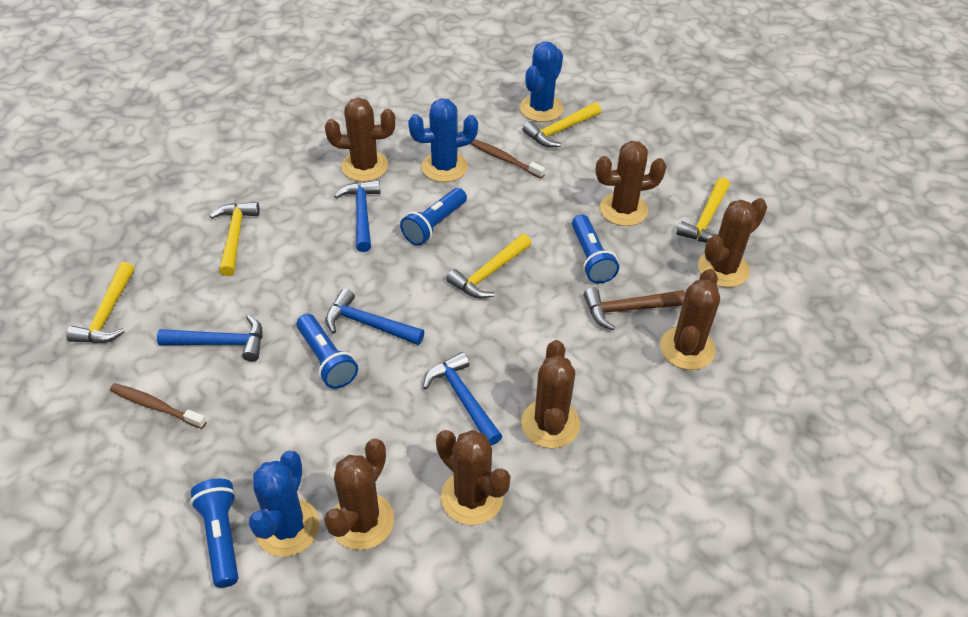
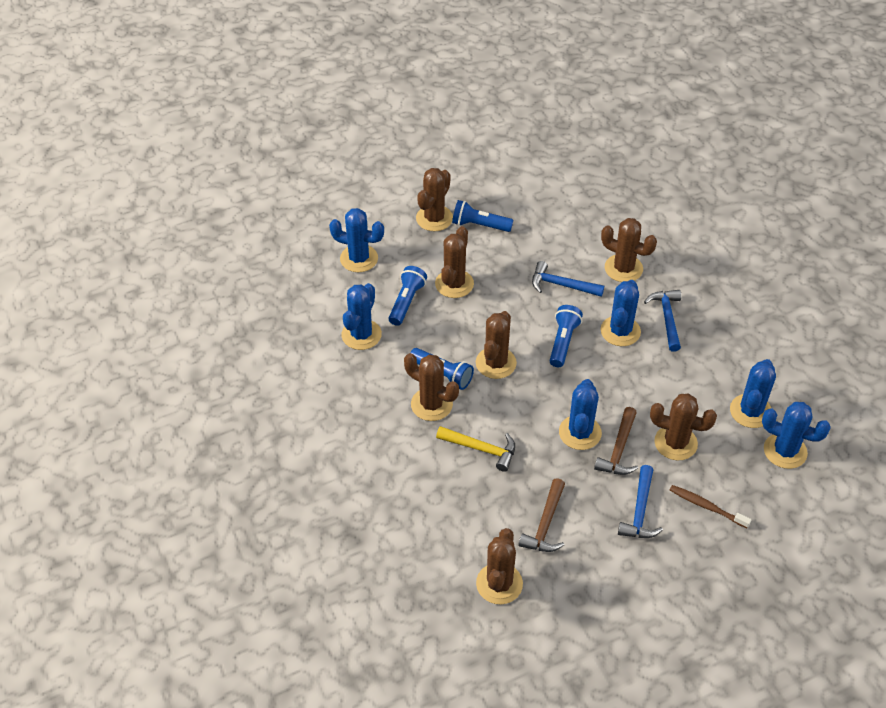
blue cactus: [249,451,320,557] [408,99,478,182] [520,41,563,122] = 3 -> [329,208,384,272] [342,283,382,350] [559,379,602,450] [601,280,641,346] [730,359,776,428] [762,402,831,469] = 6
blue hammer: [157,315,262,362] [326,288,424,345] [334,180,381,252] [423,352,502,446] = 4 -> [532,261,604,297] [618,465,663,538] [644,290,681,352] = 3
brown hammer: [584,288,685,330] = 1 -> [518,478,565,552] [594,407,638,475] = 2
brown toothbrush: [110,383,207,429] [470,140,545,178] = 2 -> [670,485,751,528] = 1
yellow hammer: [66,262,134,343] [210,202,260,276] [447,234,532,299] [523,102,601,147] [677,177,730,243] = 5 -> [436,426,515,472] = 1

